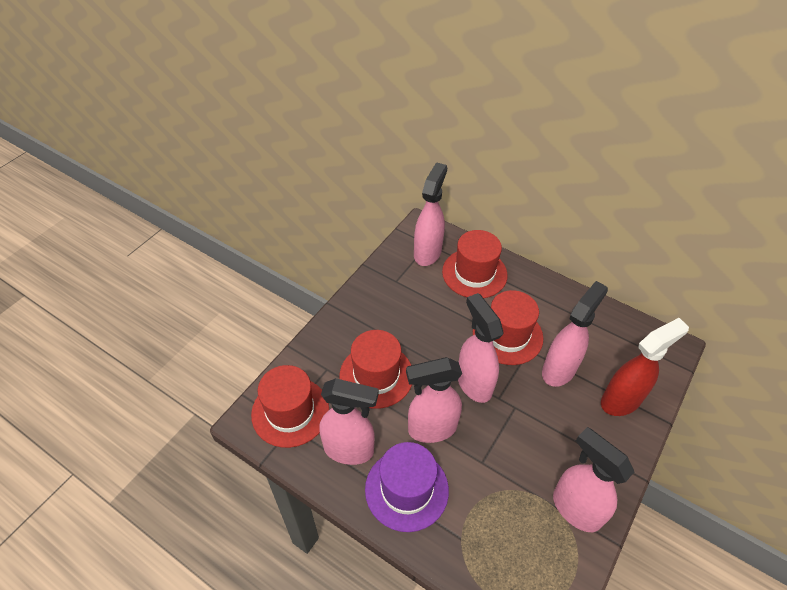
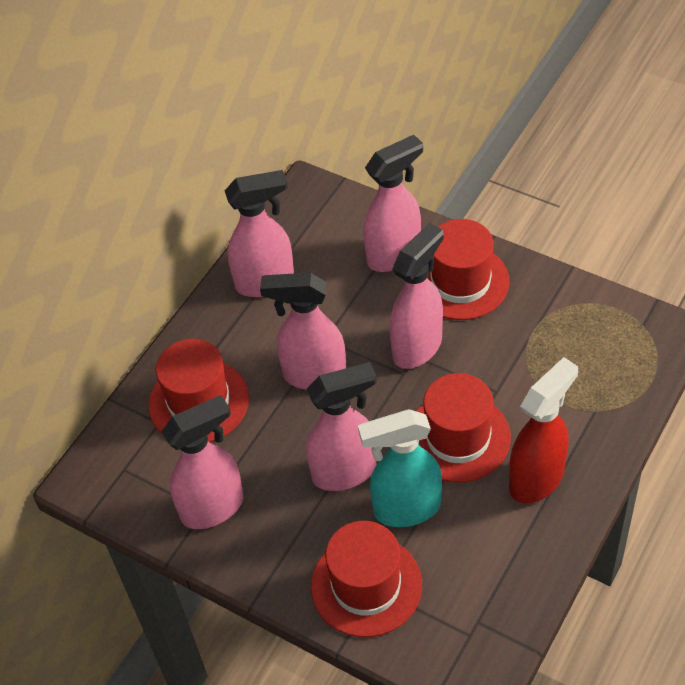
purple hat: [365,442,449,532] = 1 -> none = 0
turquoise spray bottle: none = 0 -> [358,409,442,527] = 1

